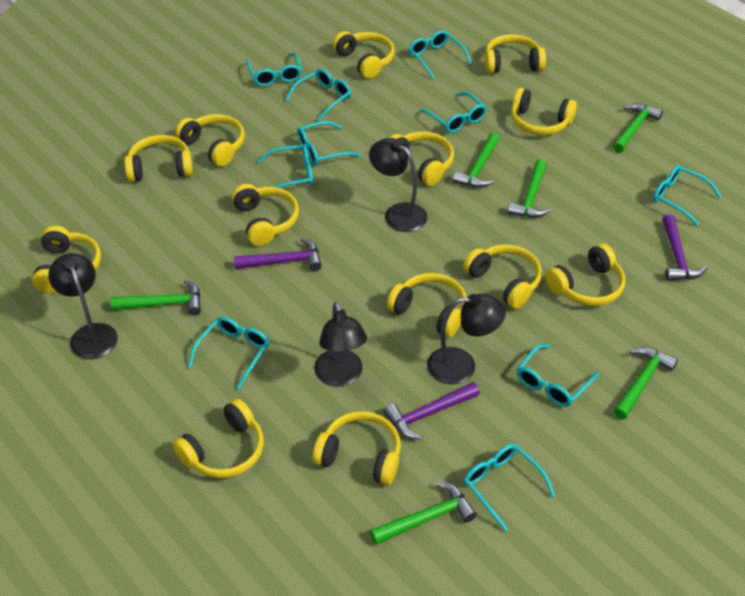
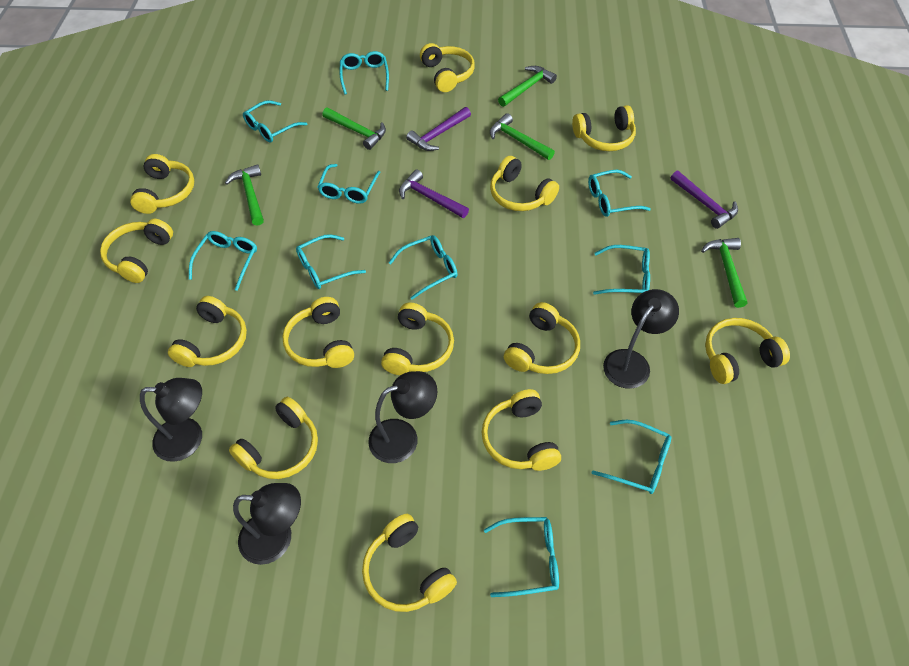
green hammer: [110,280,201,316] [370,482,477,545] [453,133,500,188] [508,160,550,218] [613,103,663,153] [613,347,678,420] = 6 -> [225,164,264,226] [322,108,386,150] [490,113,555,160] [498,66,557,107] [701,238,747,308] = 5

